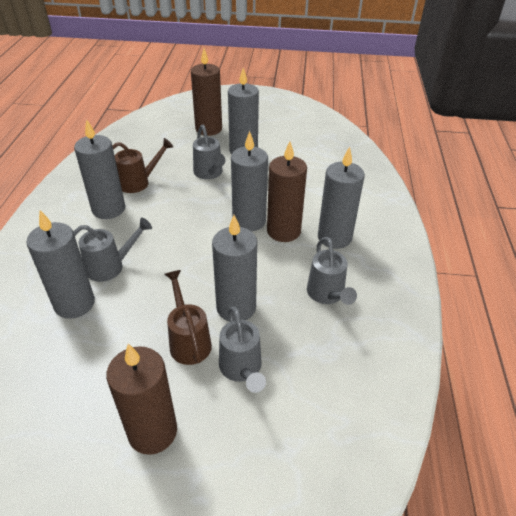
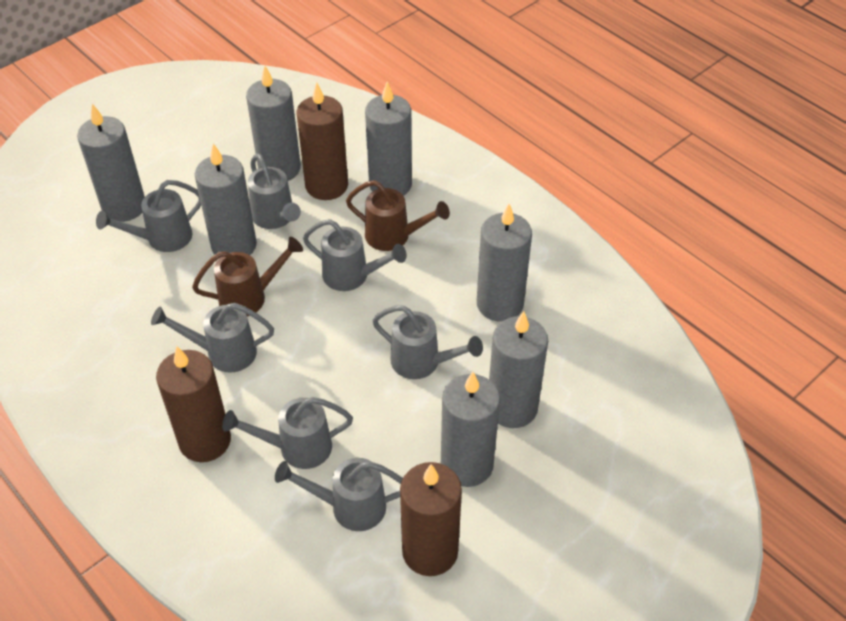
grey candle: [26,210,95,319] [74,119,125,219] [212,215,257,321] [228,68,259,154] [231,131,268,231] [318,147,365,249] = 6 -> [77,104,145,222] [195,143,257,258] [246,66,301,181] [365,81,412,196] [441,372,500,487] [477,204,532,322] [489,311,548,428] = 7
grey watering can: [73,218,152,282] [193,125,225,179] [219,306,266,393] [307,237,357,305] = 4 -> [96,180,201,252] [151,303,274,373] [222,397,353,469] [248,153,301,229] [275,458,403,531] [303,219,407,291] [372,305,483,379] = 7

